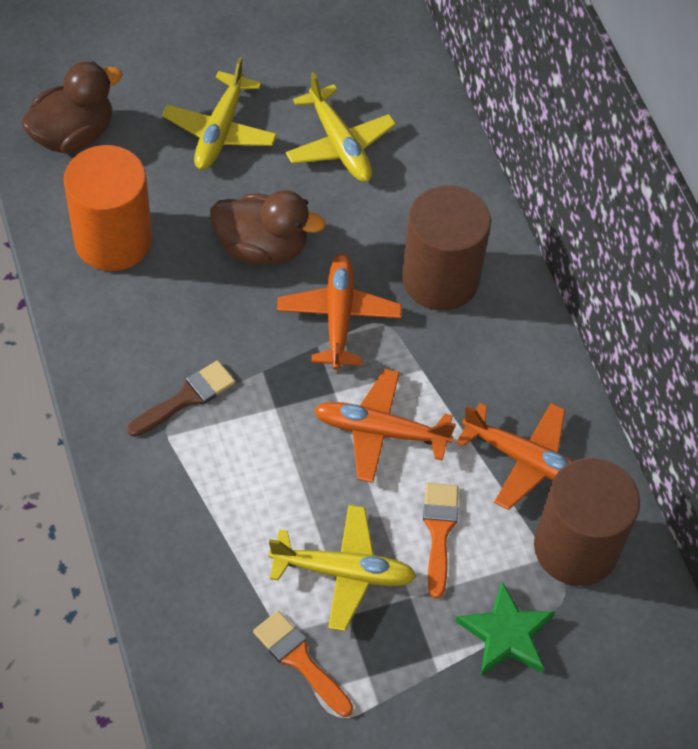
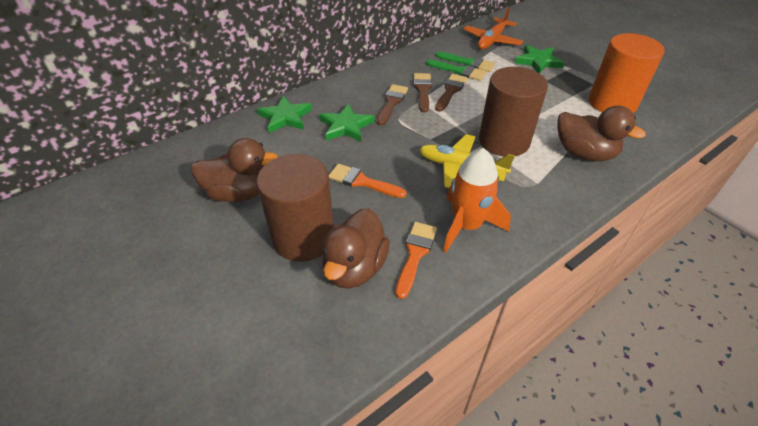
brown brush: [127,360,236,437] = 1 -> [377,84,408,126] [414,73,432,113] [435,74,467,112] = 3
brown duck: [21,61,123,153] [210,190,326,265] = 2 -> [191,138,278,202] [321,208,390,289] [557,105,646,161] = 3
green brush: none = 0 -> [426,59,487,81] [435,52,495,72] = 2
green star: [455,582,555,676] = 1 -> [257,96,312,133] [319,104,374,142] [515,45,565,73] = 3
orange plane: [277,254,402,370] [314,369,456,483] [456,403,573,510] = 3 -> [464,7,524,50] = 1
orange rocket: none = 0 -> [443,148,511,252] = 1
yellow plane: [162,57,277,170] [269,505,417,631] [285,72,396,182] = 3 -> [419,134,515,188] = 1

